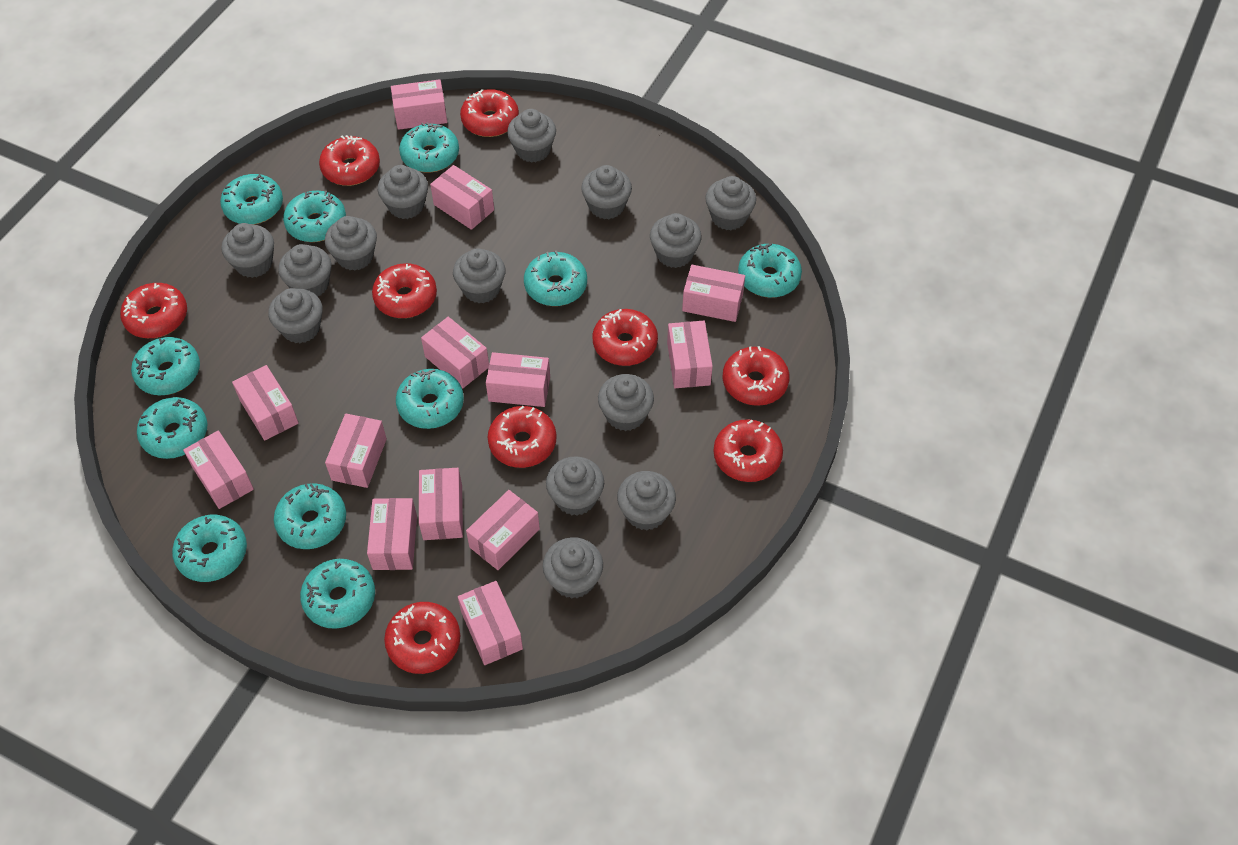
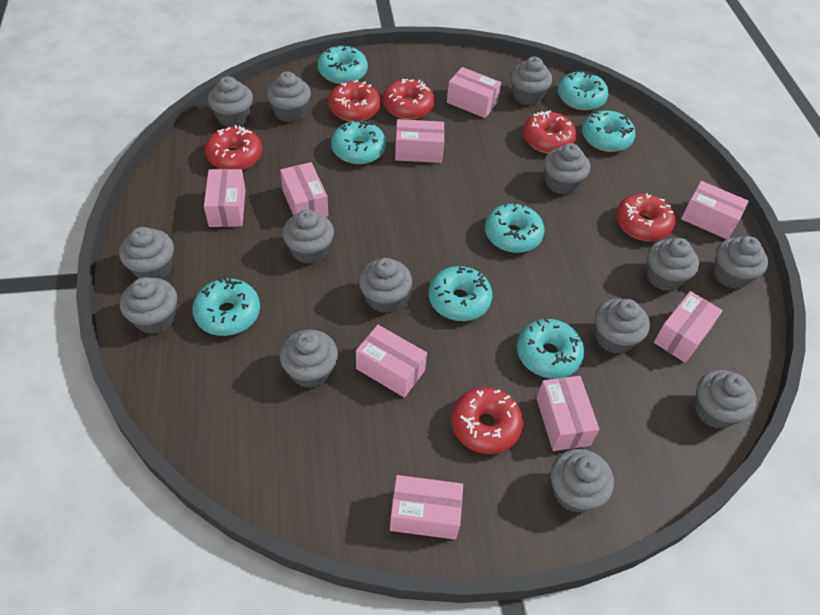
pink box: [183,431,254,509] [232,365,299,441] [325,413,387,488] [367,498,417,570] [391,79,447,130] [419,468,463,540] [421,317,489,389] [430,165,494,230] [458,581,523,665] [466,490,540,570] [486,352,550,407] [667,321,713,388] [682,265,745,322] = 13 -> [204,169,246,227] [280,162,328,217] [356,325,427,397] [390,475,463,539] [395,119,445,163] [447,67,501,118] [536,376,600,451] [654,291,723,363] [681,181,749,239] = 9
red donut: [120,283,187,338] [319,135,380,186] [372,263,437,318] [384,602,460,674] [460,89,519,137] [488,406,557,468] [592,309,658,366] [714,419,783,482] [722,346,790,406] = 9 -> [205,125,262,170] [328,80,381,122] [383,79,435,120] [451,387,523,454] [523,110,577,153] [616,193,675,241] = 6
turquoise donut: [131,337,200,395] [137,397,208,459] [172,515,247,582] [220,174,283,225] [274,483,346,549] [283,191,346,242] [300,559,375,629] [396,369,464,429] [399,123,459,173] [524,251,587,306] [738,243,802,298] = 11 -> [192,278,260,336] [318,44,368,84] [331,119,386,164] [429,266,492,321] [485,202,544,253] [517,318,584,379] [558,70,609,111] [582,110,636,152] = 8

